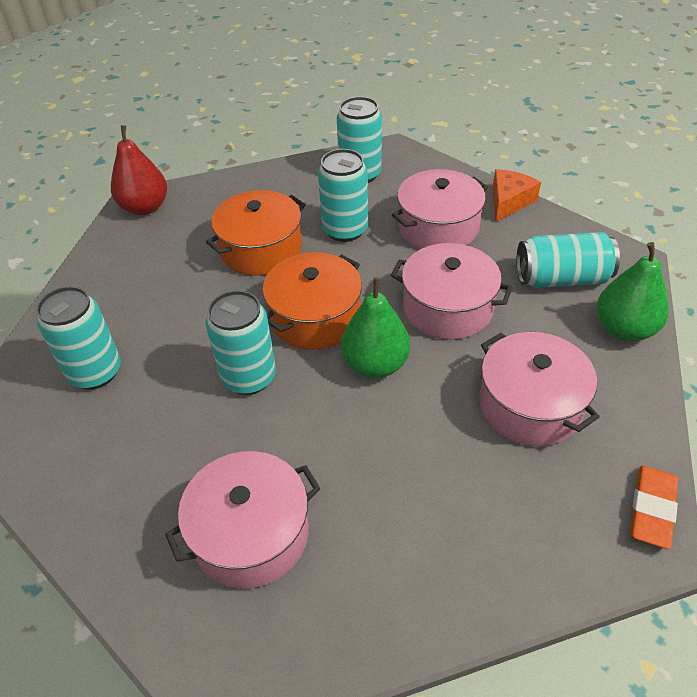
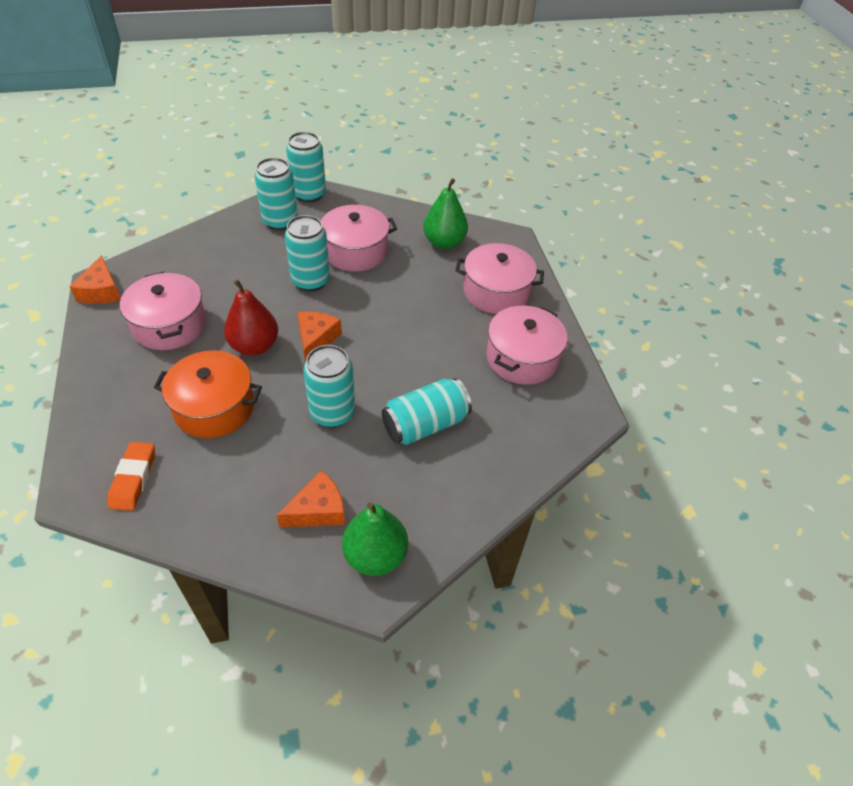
orange cheese: [492,169,541,222] = 1 -> [69,255,121,304] [276,470,345,528] [297,311,342,362] = 3
orange pot: [206,190,305,276] [262,252,362,350] = 2 -> [154,350,262,438] = 1

